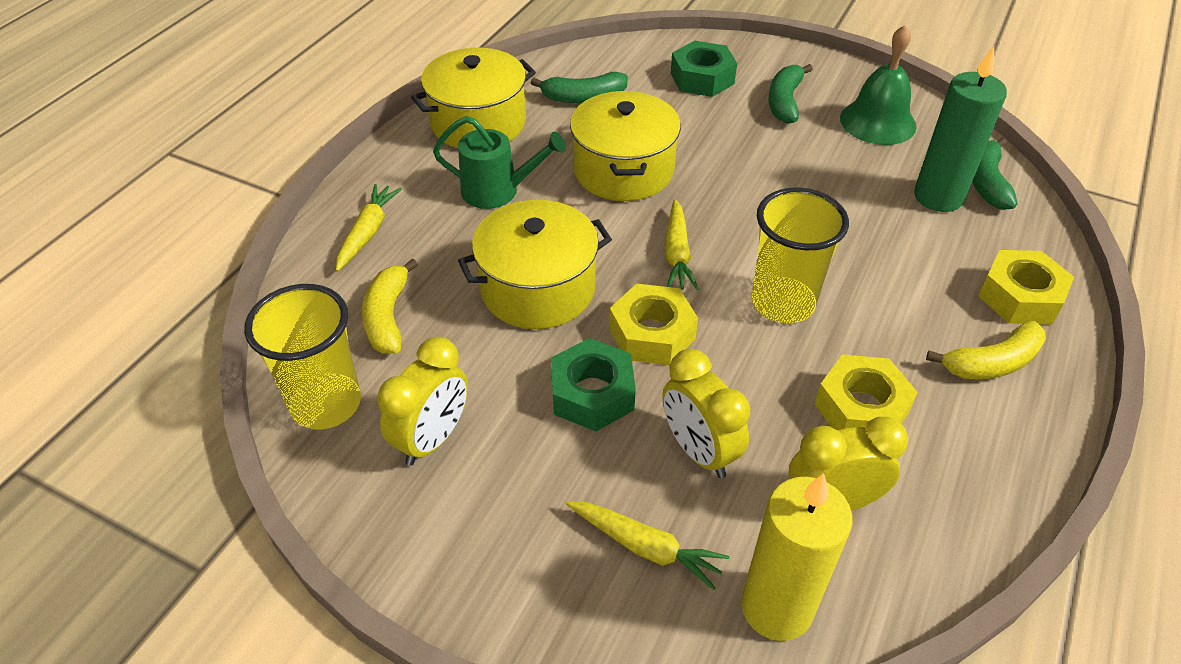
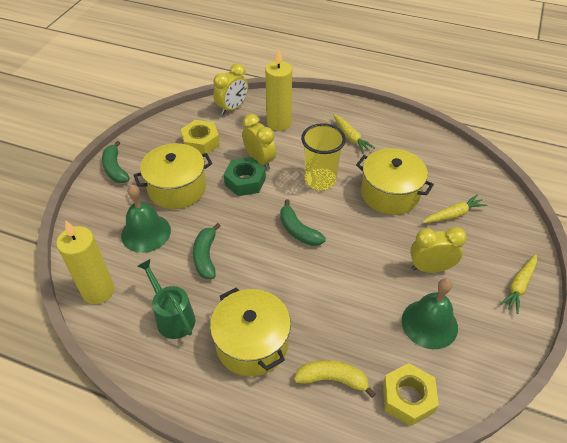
green bell: [840,25,916,145] = 1 -> [121,185,171,253] [402,278,458,349] = 2
green candle: [914,47,1007,212] = 1 -> none = 0
green nut: [551,338,636,431] [671,41,737,97] = 2 -> [224,157,266,196] = 1
yellow banana: [362,258,418,354] [926,321,1046,379] = 2 -> [294,360,376,398] = 1
yellow candle: [741,473,853,641] = 1 -> [56,221,114,304] [265,49,292,131] = 2
yellow cup: [244,284,361,429] [752,187,849,323] = 2 -> [301,123,346,190] = 1
yellow nut: [609,284,698,365] [815,354,918,430] [978,250,1074,325] = 3 -> [181,120,220,154] [383,363,439,426] = 2

